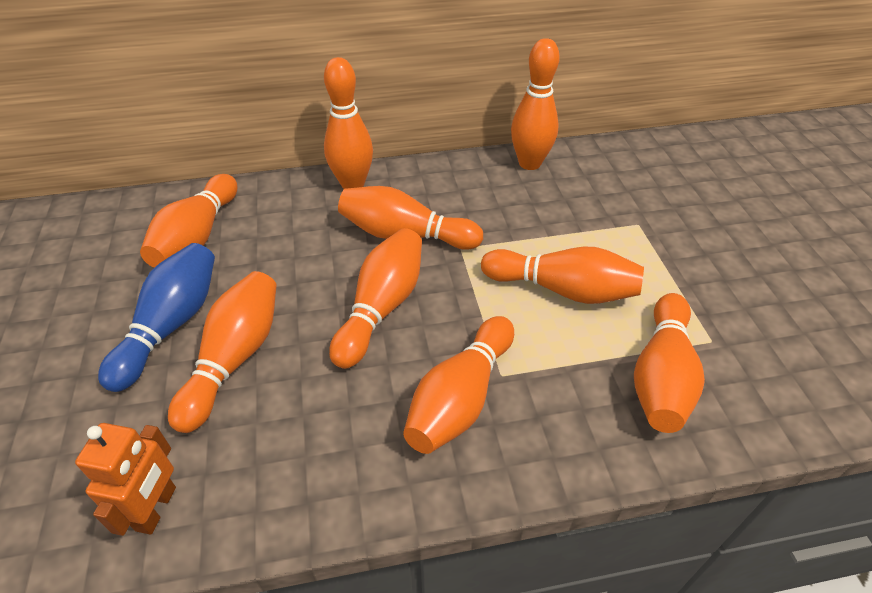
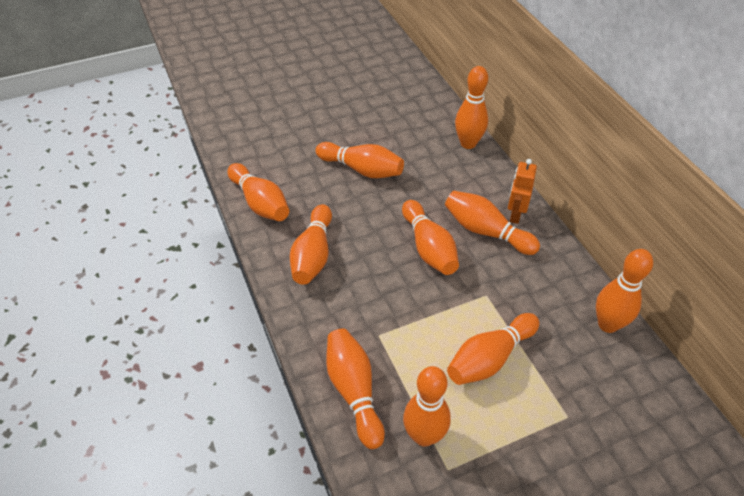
blue bowling pin: [98,243,215,392] = 1 -> none = 0
orange bowling pin: [140,174,237,268] [168,271,277,433] [324,57,373,189] [329,228,422,369] [338,186,483,250] [403,316,514,454] [481,247,644,304] [511,38,560,170] [634,293,705,433] = 9 -> [227,163,289,221] [290,204,332,285] [316,142,404,178] [326,328,385,449] [402,200,459,275] [403,366,451,447] [445,191,540,255] [447,313,539,385] [455,66,488,149] [596,249,653,333] = 10

